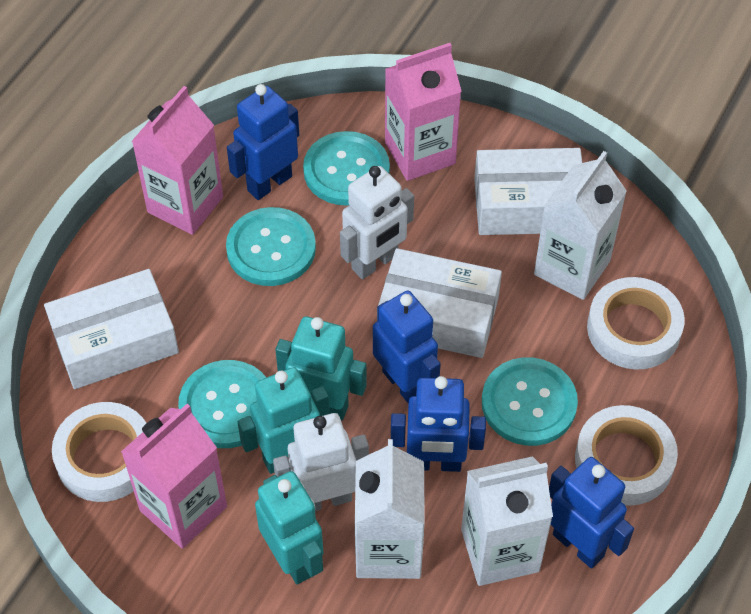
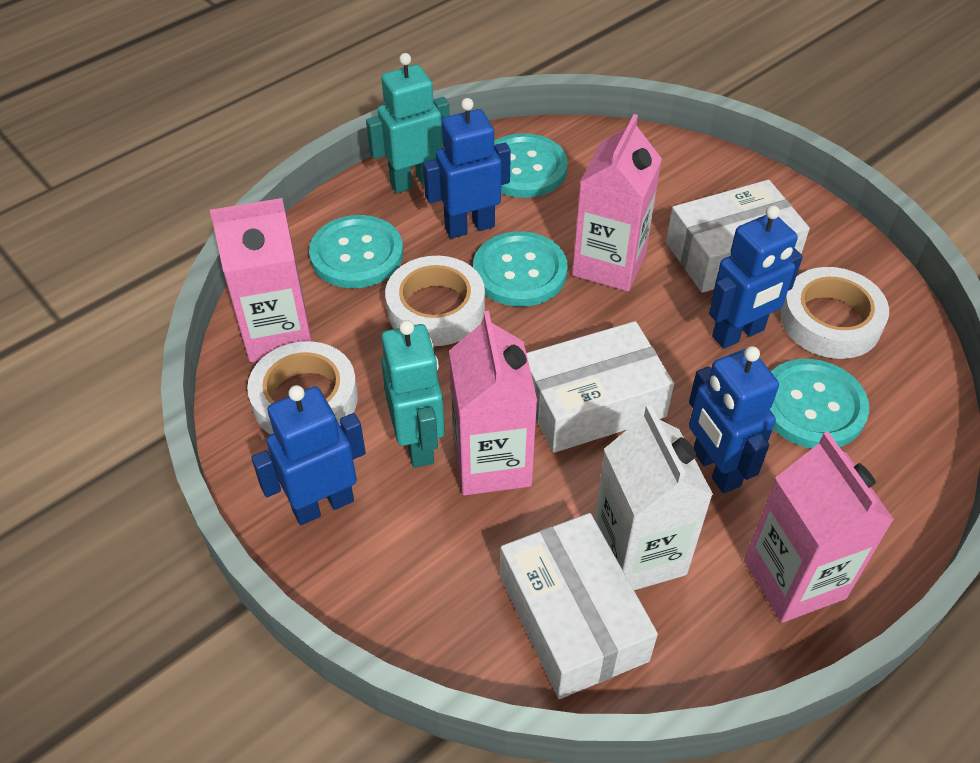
pink carton: [121,404,227,549] [132,86,223,235] [385,43,462,181] = 3 -> [210,198,312,362] [449,311,537,495] [572,114,662,291] [744,432,894,623] = 4
turquoise robot: [237,367,330,474] [255,471,323,584] [275,316,367,421] = 3 -> [366,53,450,193] [381,320,445,468] = 2
white carton: [355,439,425,579] [461,456,553,586] [534,151,627,300] = 3 -> [594,405,713,590] = 1
white robot: [273,413,369,511] [340,166,414,279] = 2 -> none = 0

